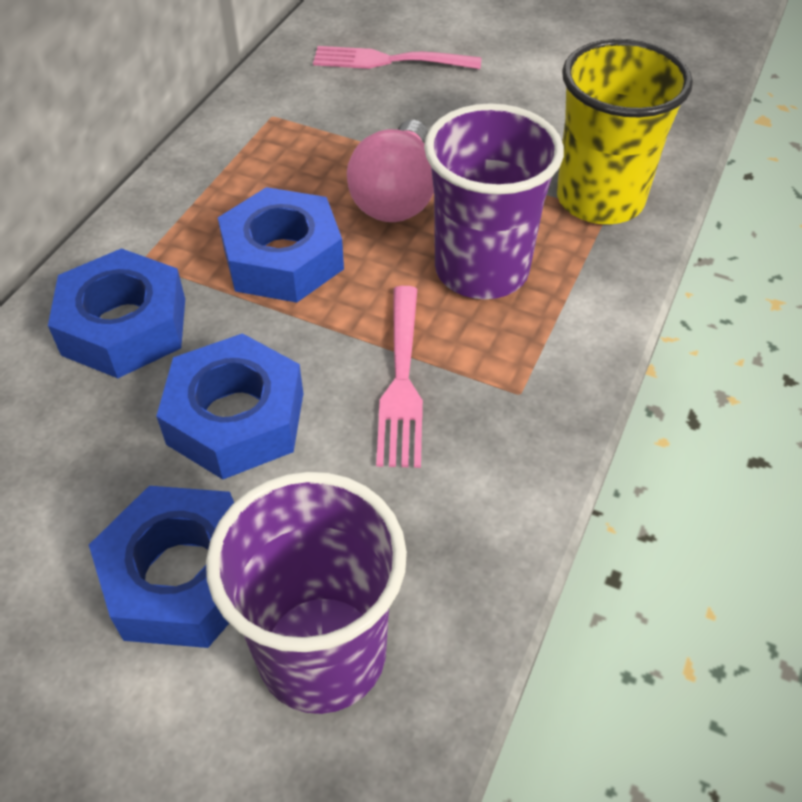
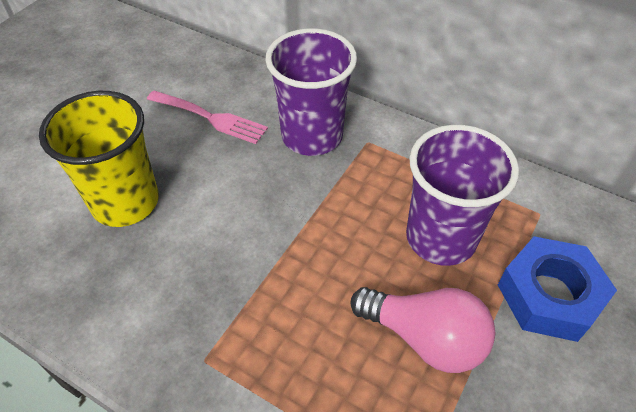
blue nut: [48,248,185,378] [89,486,234,648] [156,333,303,479] [218,187,344,303] = 4 -> [498,236,617,342] = 1
pink fork: [313,46,482,69] [376,286,423,468] = 2 -> [147,91,268,144] = 1

